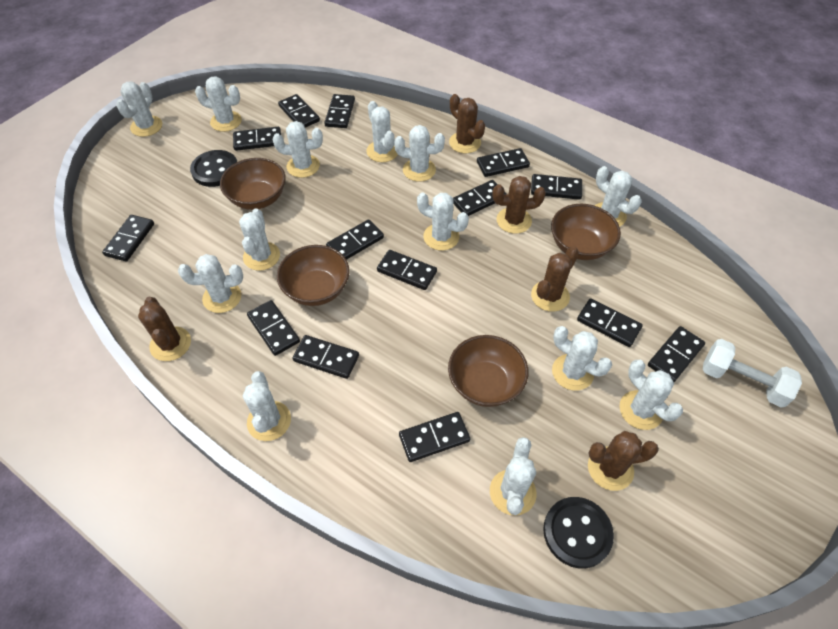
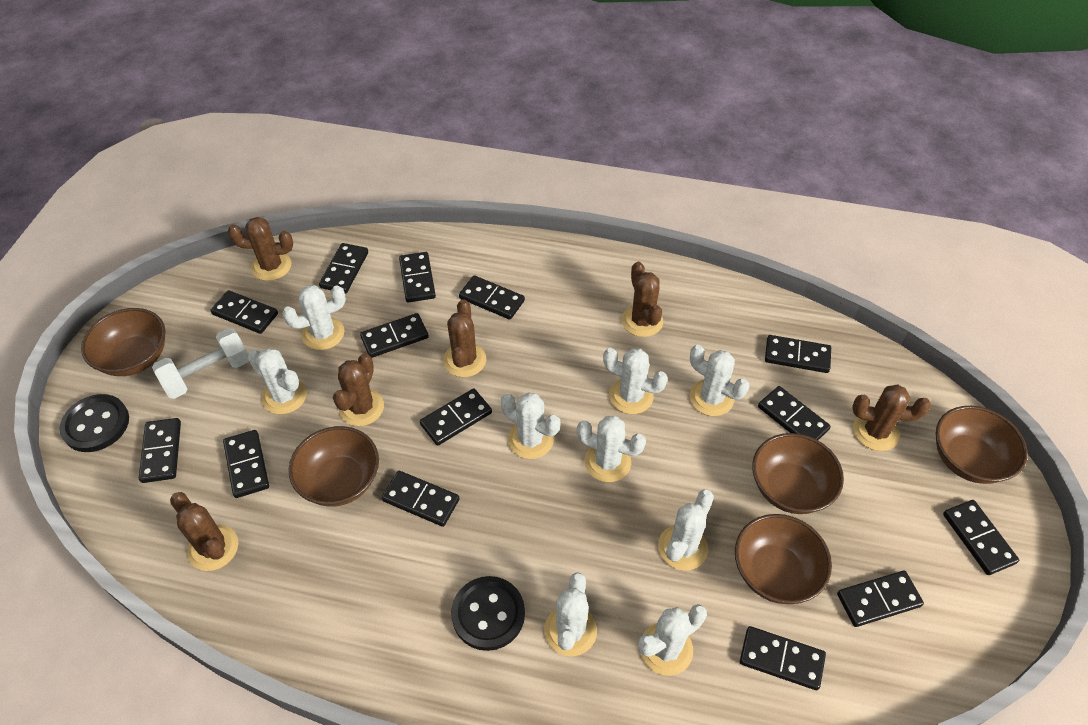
brown bowl: [220,158,286,210] [277,245,350,306] [448,335,529,407] [551,204,621,260] = 4 -> [81,308,166,376] [289,426,379,507] [735,514,832,604] [752,433,844,514] [936,406,1028,484] = 5
brown cactus: [138,297,191,361] [449,94,485,153] [492,176,546,234] [531,246,579,312] [588,431,659,491] = 5 -> [170,492,238,571] [228,217,293,281] [333,353,384,426] [443,299,486,377] [622,262,663,337] [853,385,931,451] = 6
white cactus: [116,81,162,137] [178,254,243,313] [195,76,242,132] [239,208,280,271] [243,371,291,441] [273,121,323,178] [367,101,398,162] [394,125,445,182] [417,193,469,251] [490,437,537,516] [552,326,612,391] [595,166,641,227] [619,360,683,430] = 13 -> [248,348,307,414] [282,285,346,350] [501,392,560,459] [544,572,597,656] [577,416,646,482] [603,348,668,414] [638,604,707,676] [658,489,714,571] [689,345,749,416] = 9

